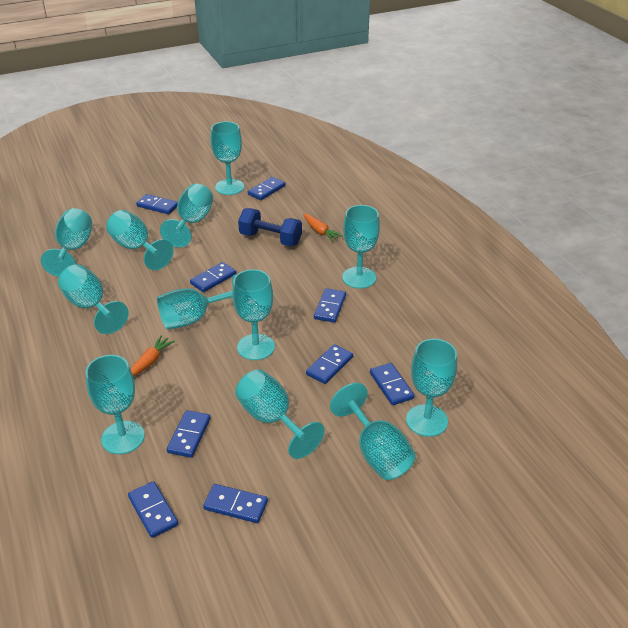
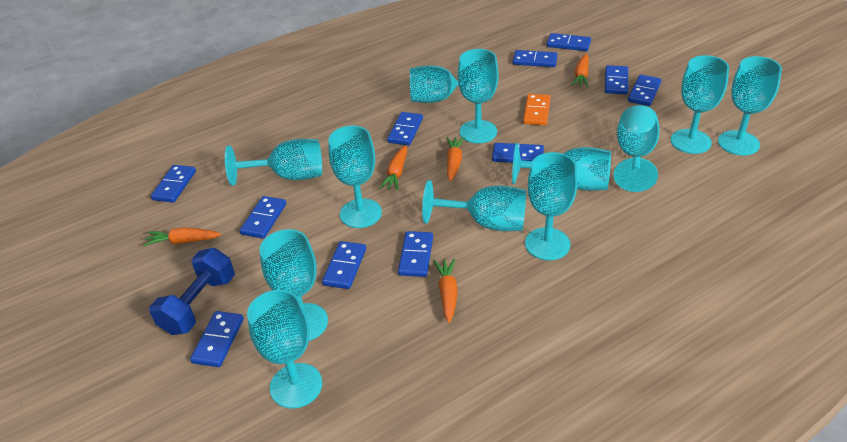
blue domino: [128,481,178,538] [136,194,178,214] [167,410,210,458] [190,262,236,292] [203,484,268,523] [248,177,285,200] [306,344,353,384] [314,288,346,323] [370,363,414,405] = 9 -> [151,165,196,203] [190,311,244,367] [240,196,286,239] [322,241,366,289] [387,112,423,145] [398,231,433,277] [492,143,544,163] [513,50,558,67] [547,33,591,51] [605,65,628,94] [628,75,661,106] = 11
orange carrot: [130,335,175,377] [303,214,343,242] = 2 -> [143,228,221,246] [379,145,407,191] [434,258,458,323] [447,137,465,181] [571,54,589,88] = 5
orange domino: none = 0 -> [523,94,550,125] = 1

